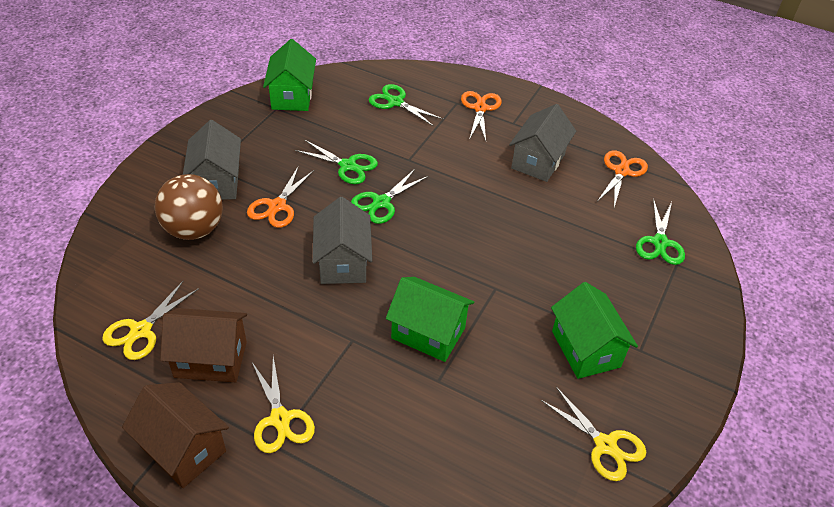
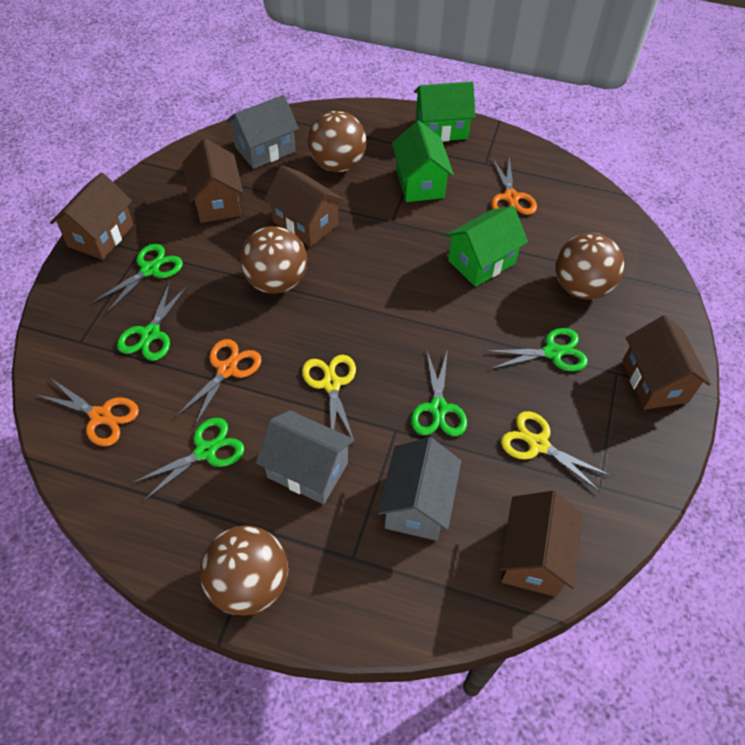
brown ball: [155,174,223,240] = 1 -> [200,525,288,616] [240,226,307,294] [308,111,367,172] [556,233,624,300] = 4
brown house: [122,382,229,488] [160,308,247,382] = 2 -> [50,172,133,260] [182,138,243,223] [264,165,344,247] [500,490,583,597] [622,315,711,410] = 5
green scissors: [295,139,378,184] [351,169,429,224] [368,84,444,127] [636,198,685,265] = 4 -> [93,244,183,313] [117,282,188,361] [132,418,244,501] [411,349,467,436] [486,328,588,371] = 5
yellow scissors: [102,281,199,360] [251,356,315,453] [541,387,646,481] = 3 -> [302,355,356,443] [501,411,611,492] = 2

